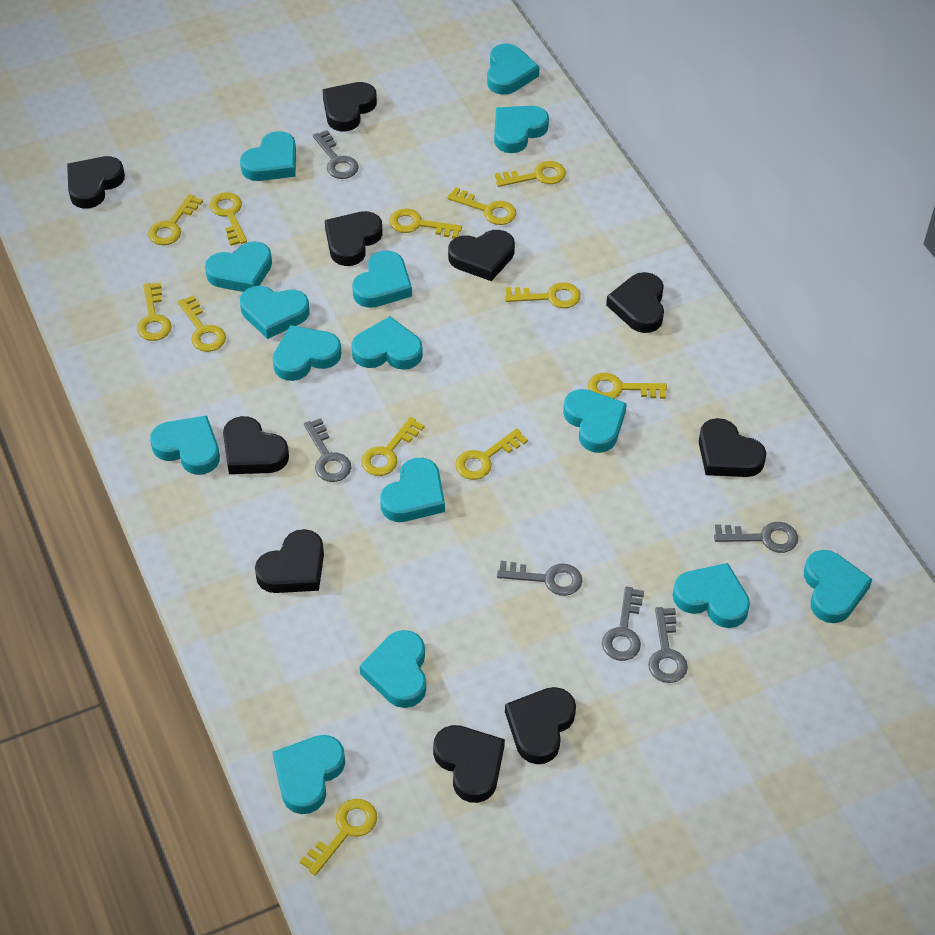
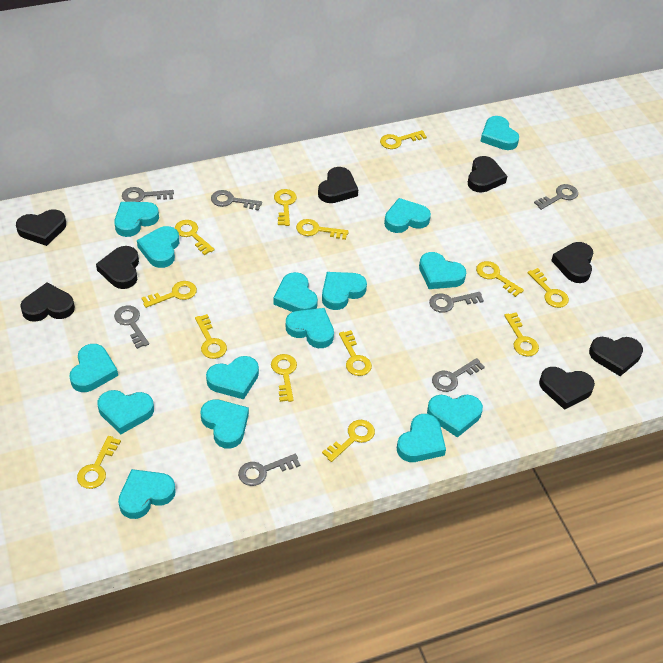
black heart: [67,156,125,208] [223,416,289,474] [255,529,324,593] [322,82,377,131] [325,211,383,266] [433,725,505,803] [448,230,515,281] [505,687,576,764] [606,272,664,333] [699,418,766,477] = 10 -> [16,209,66,246] [20,283,75,322] [96,246,139,289] [318,167,358,203] [468,156,507,193] [539,367,595,410] [551,242,593,283] [589,337,643,376] = 8
grey key: [304,418,351,482] [313,130,359,179] [497,561,582,596] [602,586,644,661] [648,607,688,683] [714,522,798,553] = 6 -> [114,306,149,349] [122,187,174,202] [211,190,262,210] [238,454,300,486] [429,292,484,313] [432,358,485,392] [534,184,578,210] = 7
yellow key: [137,282,172,341] [148,194,203,245] [177,295,226,352] [209,192,247,246] [300,799,377,876] [361,417,425,476] [389,209,462,239] [447,187,516,225] [455,428,528,480] [495,161,566,187] [505,282,581,308] [588,373,667,399] = 12 -> [77,436,121,489] [141,281,197,308] [175,220,215,255] [195,314,227,359] [271,354,297,402] [274,189,297,226] [296,219,349,240] [322,420,375,462] [339,330,372,376] [380,130,427,149] [476,261,524,297] [504,312,539,357] [528,268,569,308] = 13

